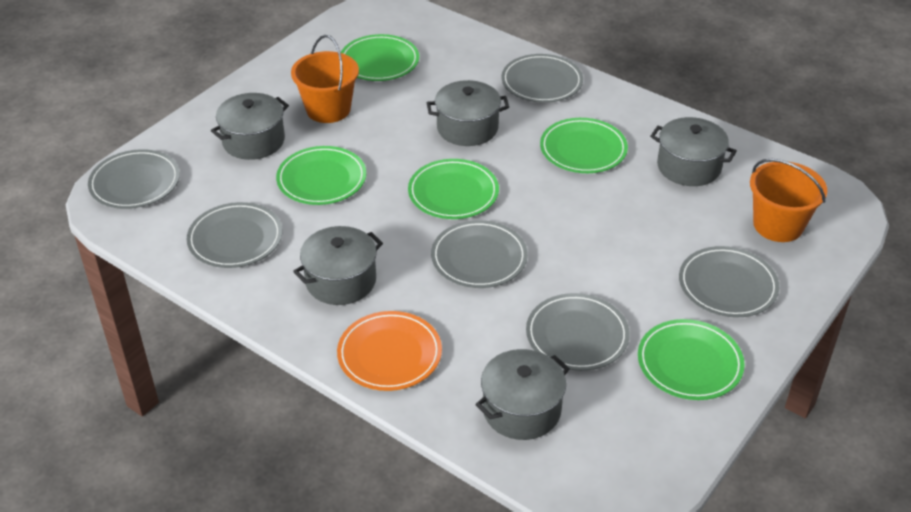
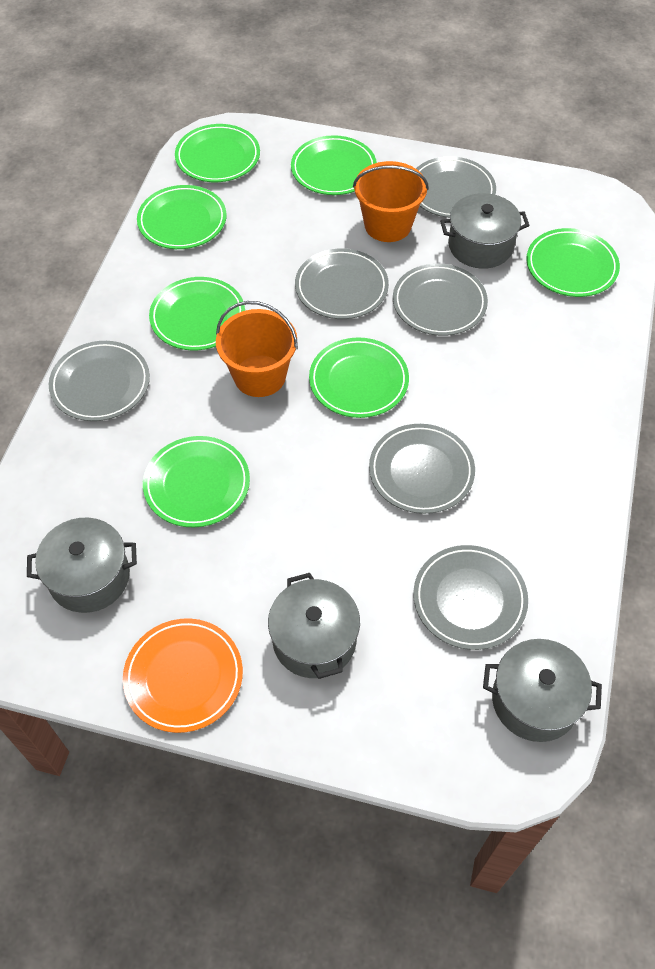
green plate: [276,146,366,205] [341,34,419,81] [408,159,499,219] [540,118,628,173] [638,319,745,400] = 5 -> [137,185,227,249] [143,436,250,527] [149,277,245,350] [175,124,260,182] [291,135,377,195] [309,337,409,418] [526,228,620,297] = 7
grey pot: [211,93,289,160] [293,226,383,305] [427,80,509,146] [476,349,570,440] [650,117,737,186] = 5 -> [27,518,137,613] [268,573,360,679] [440,193,530,269] [483,639,602,742] = 4

